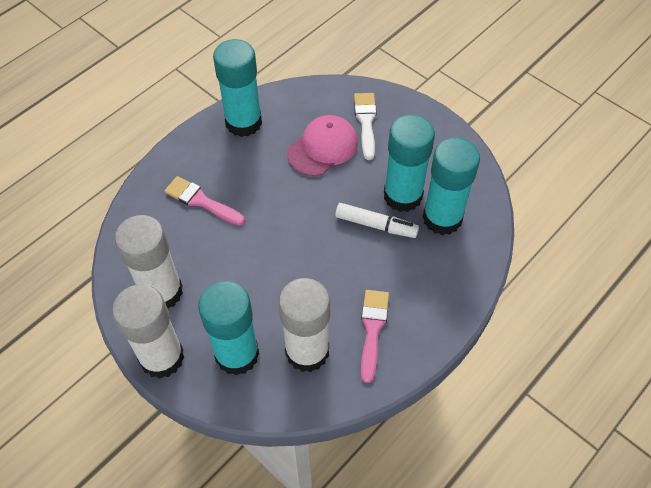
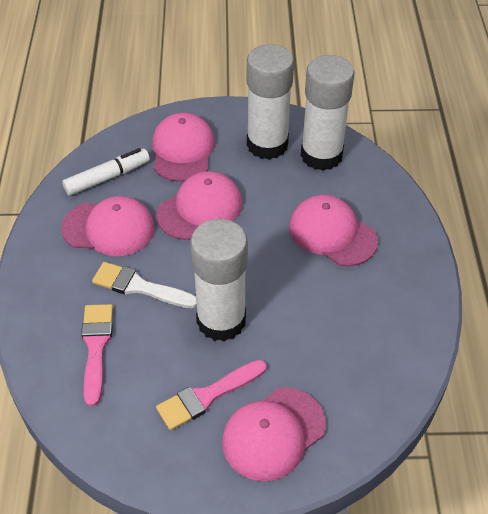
pink cap: [287,115,358,176] = 1 -> [61,196,155,256] [152,112,215,182] [156,171,242,240] [222,387,326,481] [289,195,378,266] = 5
turquoise glue stick: [198,281,259,375] [213,39,262,137] [384,114,435,212] [423,138,480,235] = 4 -> none = 0

